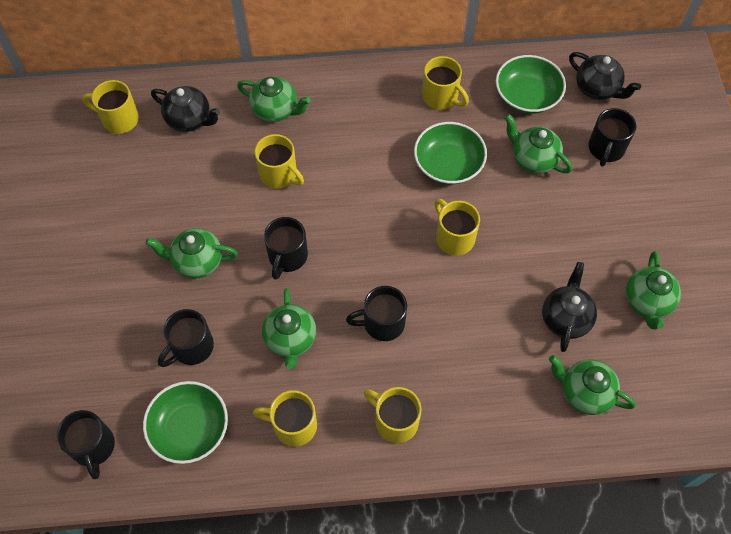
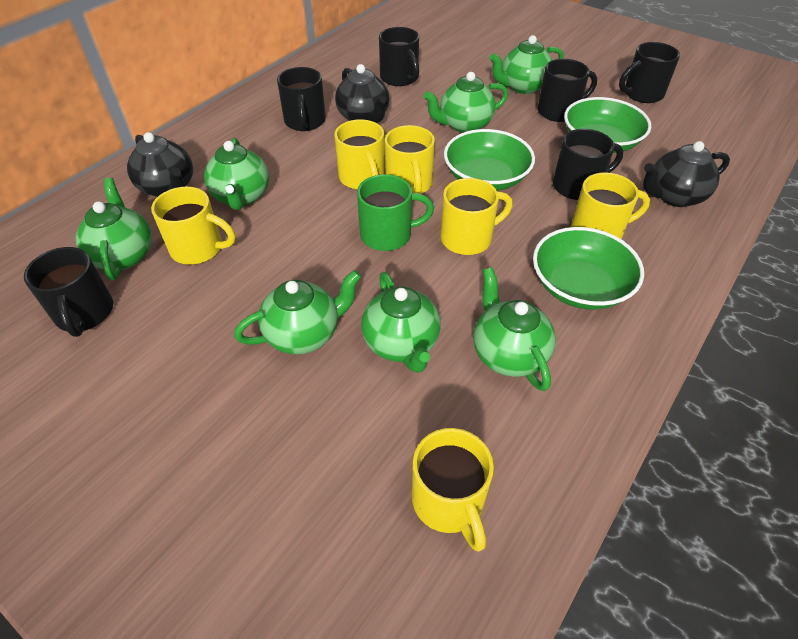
black mug: [56,410,115,479] [158,309,214,367] [264,217,308,280] [346,286,407,341] [588,108,636,167] = 5 -> [24,247,113,337] [277,67,326,131] [379,27,419,86] [538,59,597,122] [553,129,623,200] [619,42,680,103] = 6
green mug: none = 0 -> [357,174,434,251] = 1
green teapot: [146,228,238,279] [237,76,311,122] [262,288,316,370] [504,114,572,174] [549,355,636,415] [626,251,681,329] = 6 -> [76,178,152,280] [204,138,269,210] [234,270,361,355] [361,272,441,373] [424,72,508,133] [473,267,556,391] [489,35,564,94] = 7

